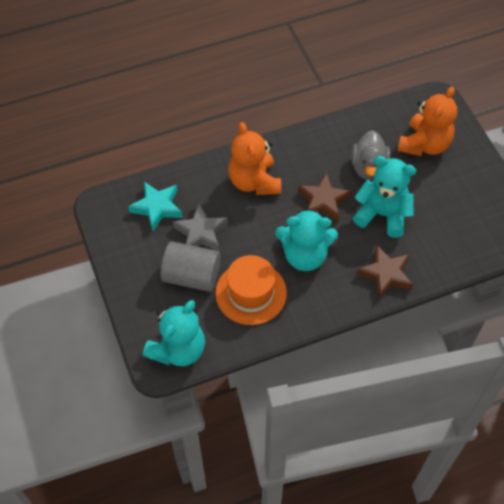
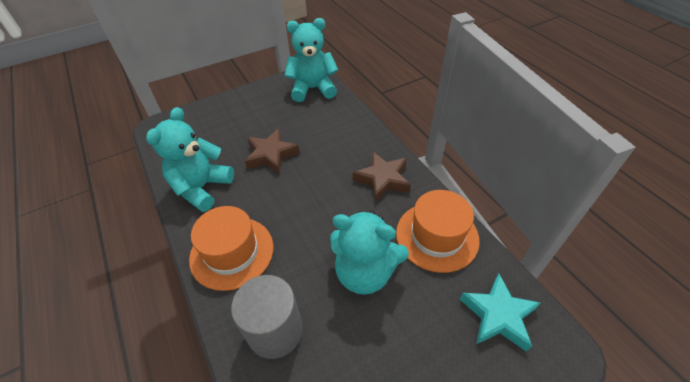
grey duck: [351,130,390,180] = 1 -> none = 0
grey star: [173,204,228,251] = 1 -> none = 0
orange hat: [215,255,287,325] = 1 -> [189,206,273,291] [396,190,480,273] = 2
orange teddy bear: [228,122,281,195] [397,87,457,156] = 2 -> none = 0

